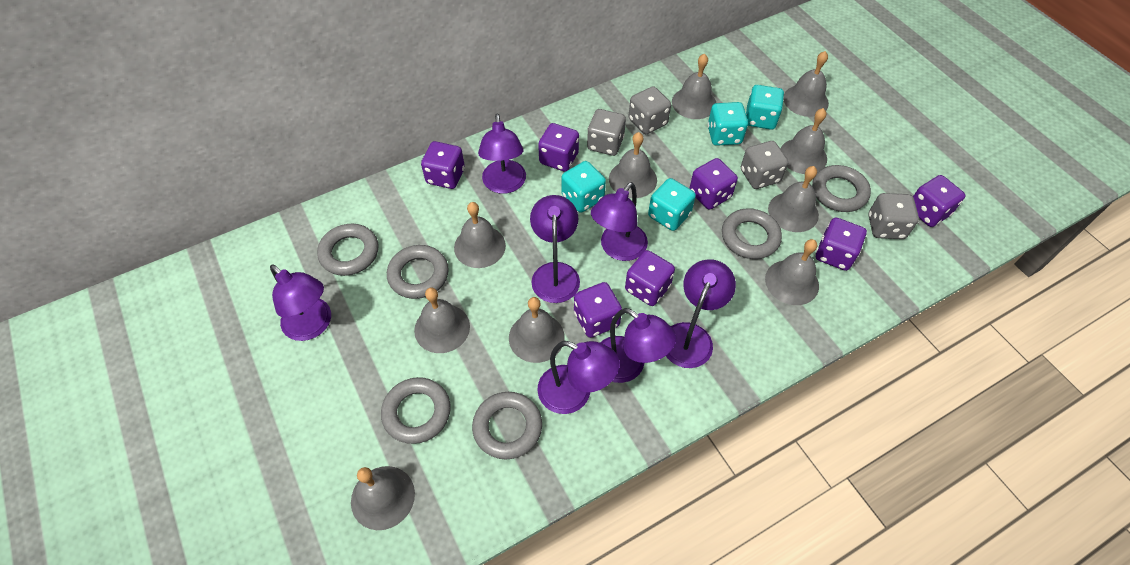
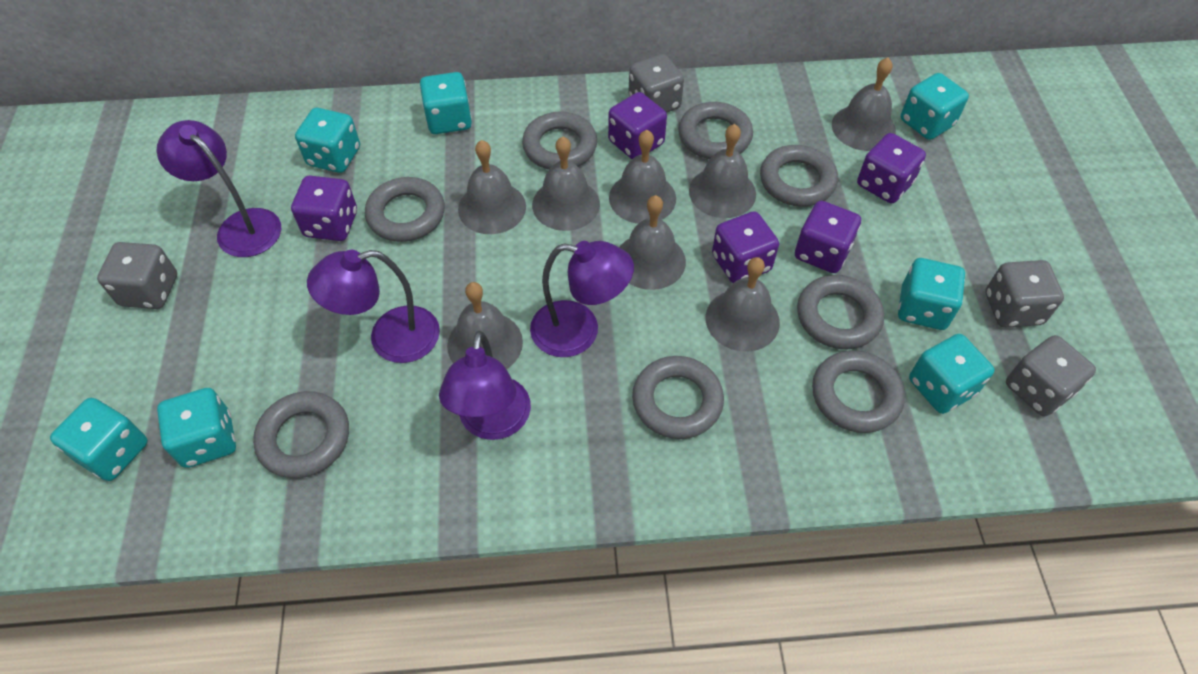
grey bell: [351,466,415,530] [414,287,470,353] [454,202,506,268] [509,297,565,363] [609,132,657,198] [672,54,716,119] [765,239,819,305] [768,166,819,232] [780,108,827,174] [784,51,829,117] = 10 -> [447,282,523,369] [458,140,526,234] [532,137,600,231] [609,130,676,224] [619,195,686,290] [689,124,756,218] [706,257,780,352] [832,58,896,151] = 8
grey ring: [317,224,379,276] [381,377,451,444] [387,245,449,299] [472,392,542,459] [722,208,782,259] [812,165,871,212] = 6 -> [253,391,349,478] [365,177,445,242] [522,112,597,169] [632,356,724,439] [679,102,753,159] [760,145,838,207] [797,275,884,349] [812,350,905,433] = 8
purple dice: [421,141,465,189] [538,123,579,172] [574,282,622,338] [625,250,675,306] [689,158,738,210] [816,218,867,271] [913,175,966,227] = 7 -> [291,176,357,241] [608,92,667,159] [712,211,779,283] [795,201,861,273] [857,133,926,203] = 5
purple lamp: [270,264,331,341] [478,114,526,194] [530,195,580,303] [537,341,620,414] [591,182,648,261] [600,308,676,383] [666,259,736,368] = 7 -> [157,120,281,257] [307,250,440,363] [439,331,531,440] [530,241,634,357] = 4
turquoise dice: [561,161,606,213] [648,178,696,231] [708,102,748,146] [746,85,784,130] = 4 -> [50,398,148,481] [157,388,236,468] [295,108,360,173] [420,72,472,134] [898,258,965,330] [901,73,969,140] [909,334,994,414] = 7

